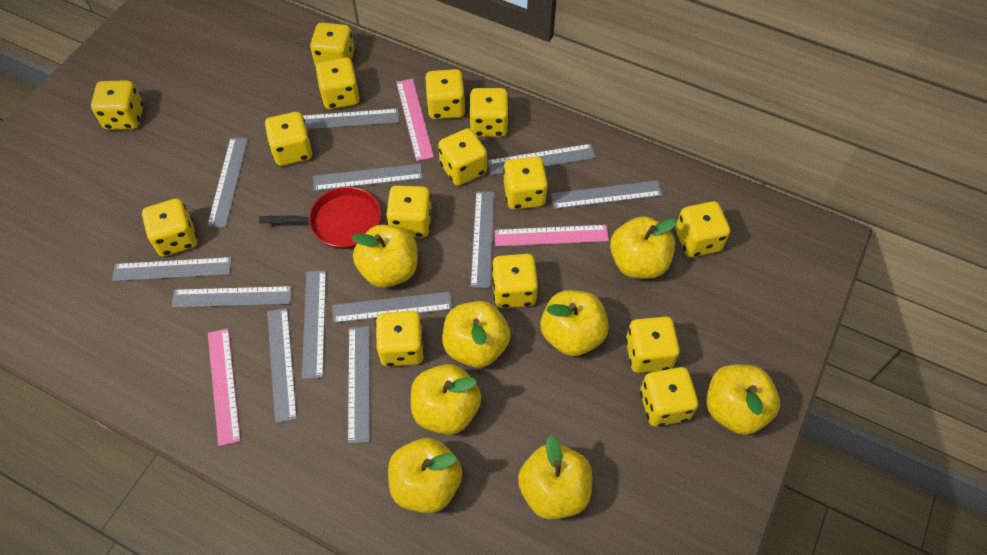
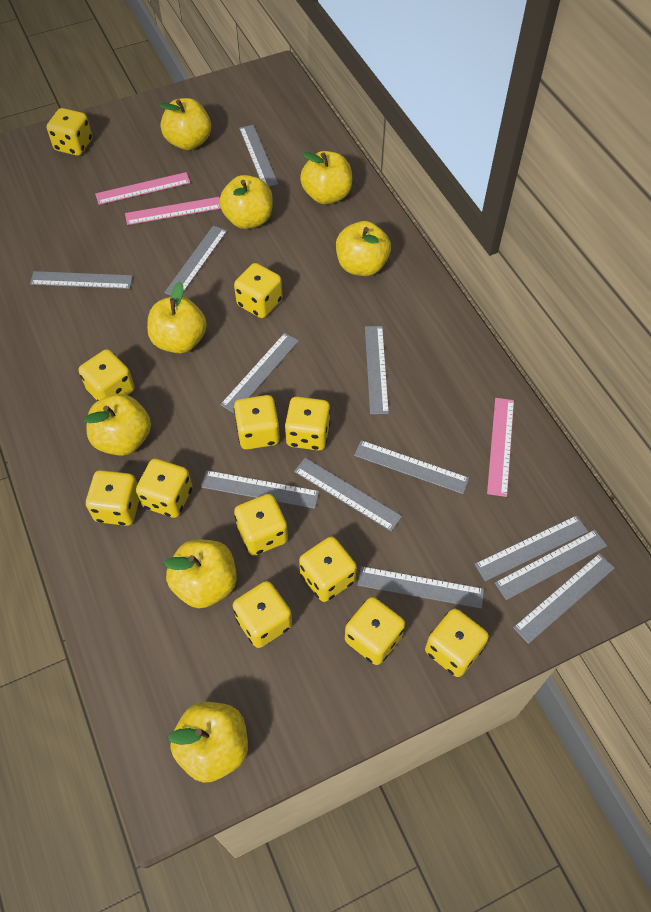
red pan: [259,187,381,249] = 1 -> none = 0
yellow dice: [91,80,143,130] [142,199,197,257] [265,112,313,166] [310,23,354,67] [316,58,360,109] [376,311,424,367] [386,186,432,238] [425,69,466,119] [438,128,487,186] [469,88,509,137] [492,254,539,308] [503,156,548,210] [625,317,680,373] [640,367,698,427] [676,201,730,257] = 15 -> [47,108,92,156] [79,349,135,401] [86,470,139,526] [136,459,192,518] [233,581,292,648] [234,263,283,318] [234,395,280,450] [234,494,288,556] [284,397,331,451] [299,537,357,602] [345,597,405,665] [425,608,489,677] = 12

